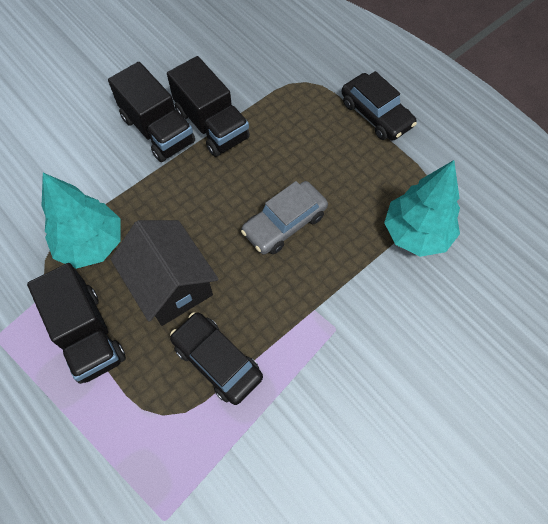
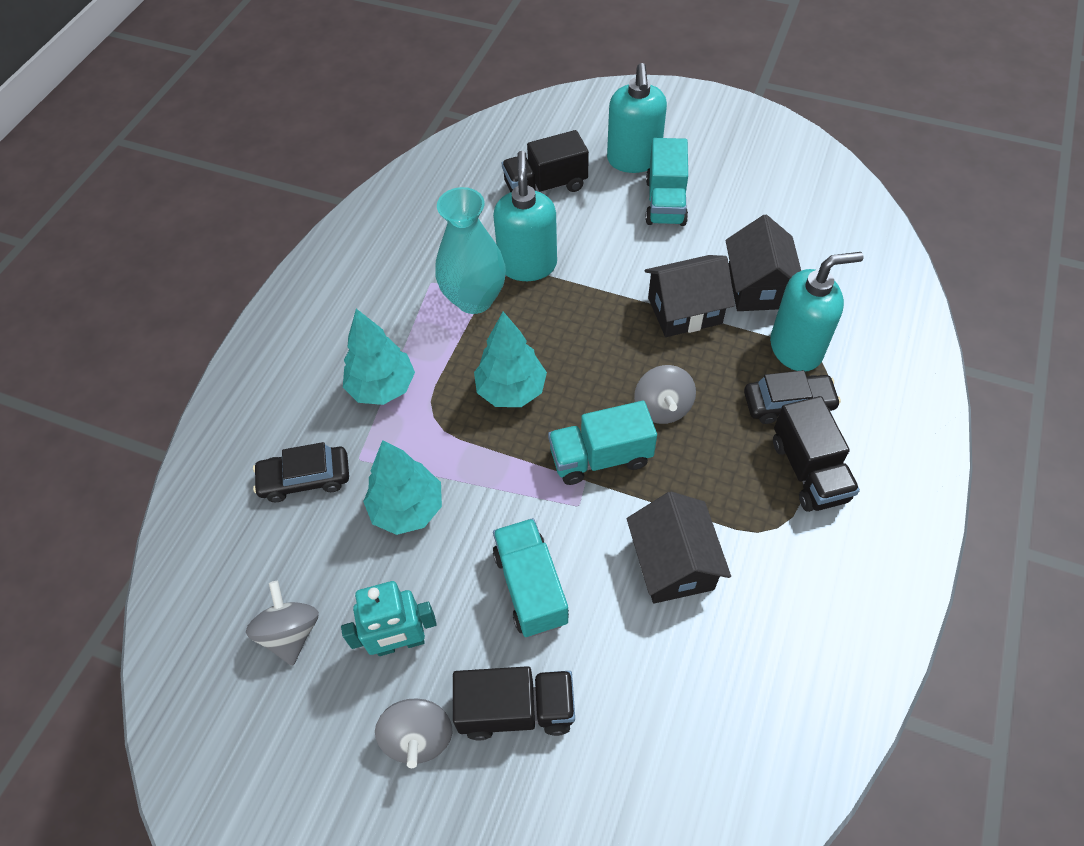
black house: [111,220,219,326] = 1 -> [627,492,731,604] [645,255,735,337] [726,215,801,311] = 3
grey car: [241,181,328,255] = 1 -> none = 0
grey spinning top: none = 0 -> [246,581,319,666] [375,698,452,768] [634,365,696,424] = 3
turquoise robot: none = 0 -> [341,581,437,656] = 1
turquoise soap dispenser: none = 0 -> [493,151,557,281] [607,63,667,173] [770,252,864,371] = 3
turquoise tree: [42,173,121,269] [384,160,460,257] = 2 -> [343,309,415,405] [363,440,442,535] [474,312,547,407] = 3
turquoise truck: none = 0 -> [493,518,569,637] [548,401,657,485] [645,138,688,226] = 3
turquoise vase: none = 0 -> [435,187,506,314] = 1

